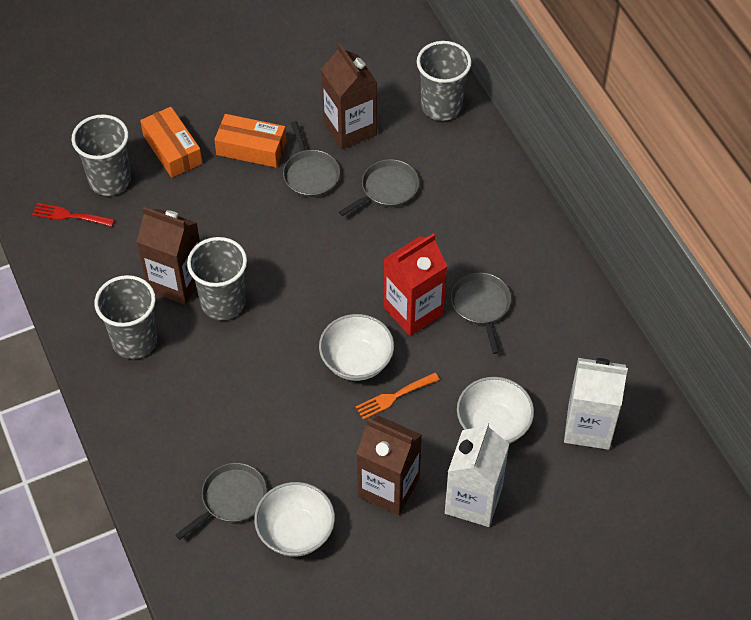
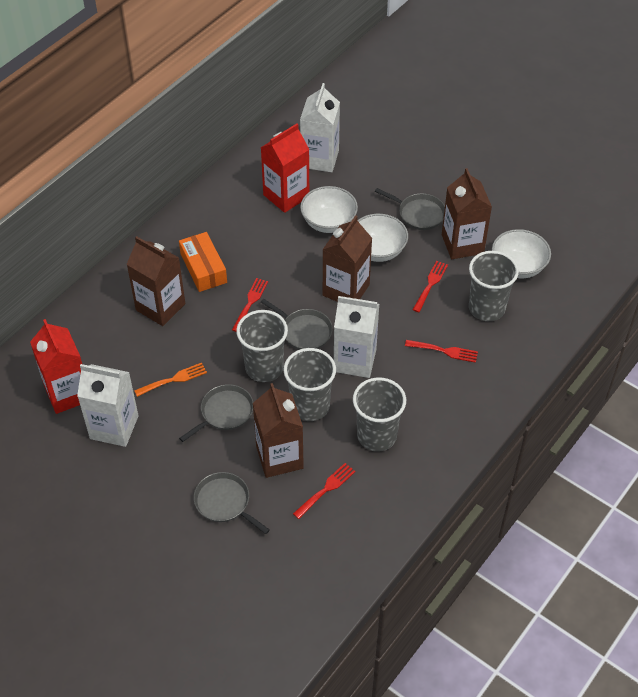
brown carton: [136,207,200,305] [321,43,377,149] [356,415,422,515] = 3 -> [126,236,185,326] [253,383,304,478] [322,215,372,302] [442,168,492,259] = 4
orange box: [140,107,202,178] [214,114,287,168] = 2 -> [179,232,227,292] = 1
red carton: [384,233,447,336] = 1 -> [30,319,82,414] [260,124,309,213] = 2
red fork: [32,203,115,227] = 1 -> [232,278,268,332] [293,463,356,519] [405,340,478,363] [412,261,448,312] = 4
white carton: [445,422,509,527] [564,358,628,450] = 2 -> [77,364,139,447] [300,83,340,172] [334,296,379,378] = 3

